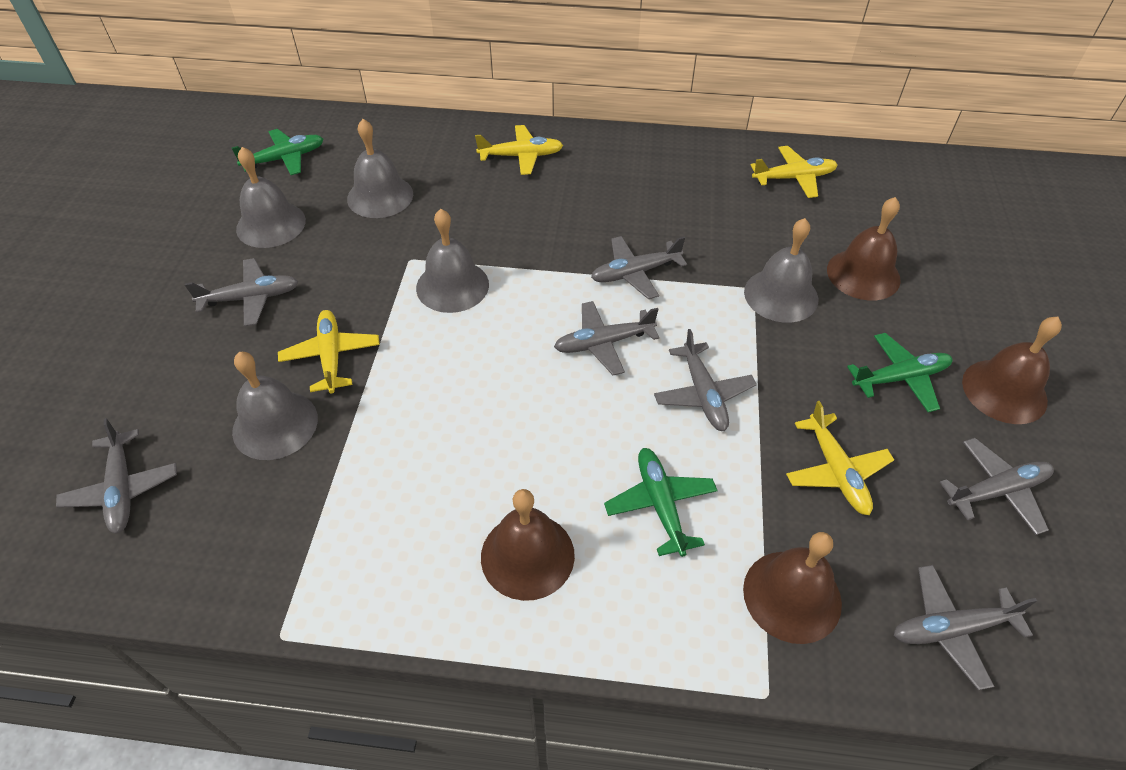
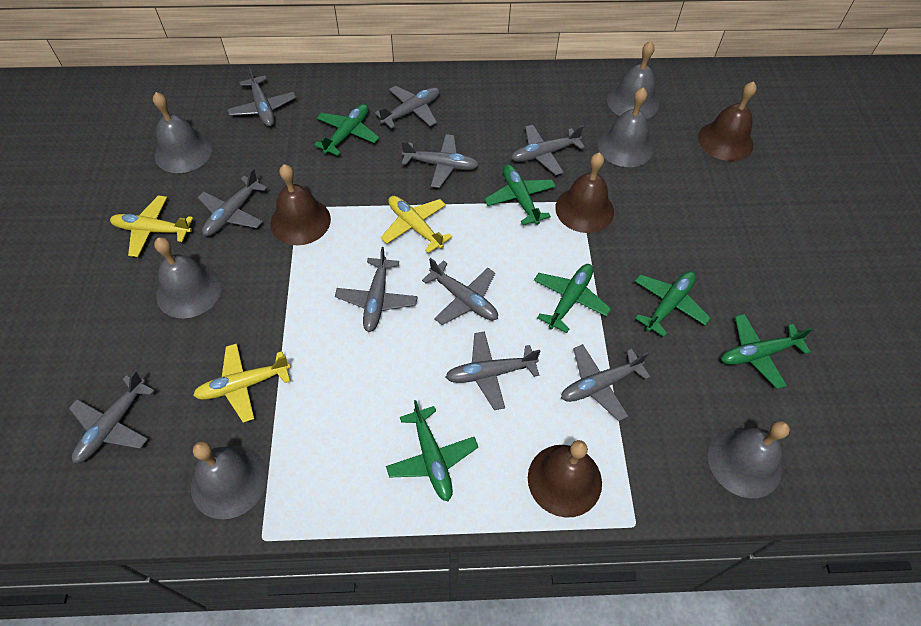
green plane: [232,129,323,175] [604,448,718,557] [847,333,952,412] = 3 -> [314,104,379,156] [386,400,478,502] [484,165,556,225] [534,264,611,333] [635,271,711,337] [721,314,813,389] = 6
grey bell: [232,352,318,460] [236,147,306,248] [347,119,413,218] [416,209,489,313] [744,218,818,323] = 5 -> [153,92,212,173] [154,237,222,318] [191,442,267,519] [598,87,653,167] [607,41,660,119] [708,421,790,498] = 6
grey plane: [56,418,177,534] [185,258,298,327] [554,301,660,375] [591,236,687,299] [654,329,757,431] [894,565,1037,690] [940,438,1054,535] = 7 -> [69,371,155,464] [198,169,267,236] [227,66,296,127] [335,247,417,332] [375,86,440,129] [401,134,479,188] [422,258,498,325] [445,331,541,410] [511,125,585,175] [561,344,650,421] = 10
yellow plane: [278,310,380,393] [475,125,563,175] [751,146,837,198] [786,401,894,515] = 4 -> [110,195,193,257] [193,343,290,423] [381,196,452,253] = 3

